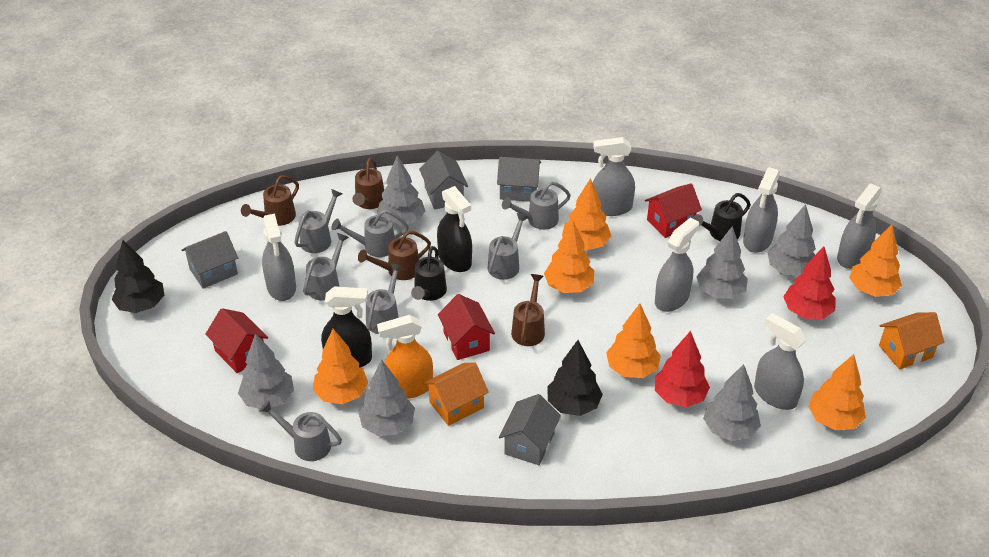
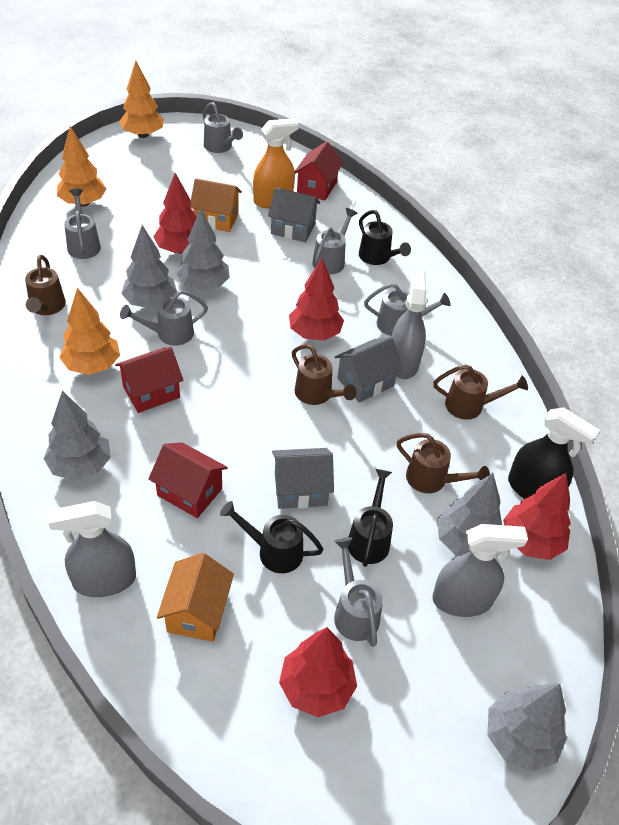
black spray bottle: [321,286,372,368] [437,186,472,272] = 2 -> [508,407,600,499] = 1
black tree: [112,240,164,313] [547,340,603,416] = 2 -> none = 0
black watering can: [411,246,447,301] [693,193,751,241] = 2 -> [220,501,324,573] [348,469,393,567] [359,210,411,265] = 3
grey house: [181,231,238,289] [419,151,468,210] [497,157,541,202] [499,394,561,465] = 4 -> [268,187,320,242] [272,448,334,509] [335,337,403,403] = 3
grey spray bottle: [262,214,296,301] [593,137,635,216] [655,217,699,312] [743,167,780,253] [754,313,807,410] [837,184,882,269] = 6 -> [48,501,136,597] [391,269,427,379] [432,524,528,617] = 3
grey tree: [238,333,294,409] [358,360,415,436] [377,155,425,226] [696,226,748,299] [703,364,761,441] [767,204,816,276] = 6 -> [44,391,111,481] [121,225,177,308] [176,209,230,291] [437,473,502,556] [487,684,567,772] = 5
grey watering can: [259,400,342,461] [294,189,342,253] [303,233,349,301] [332,210,409,257] [366,263,403,334] [488,213,529,280] [502,181,571,230] = 7 -> [64,189,101,259] [120,290,208,346] [203,102,243,153] [312,208,358,274] [334,538,383,647] [364,283,450,336] = 6
orange tree: [313,329,368,404] [544,221,594,293] [562,178,611,250] [606,303,661,378] [808,354,866,430] [849,224,902,297] = 6 -> [57,126,106,207] [59,288,120,375] [119,61,164,138] = 3
red tree: [655,331,710,407] [783,246,836,319] = 2 -> [153,173,197,254] [279,627,357,717] [289,258,344,341] [503,473,571,560] = 4

